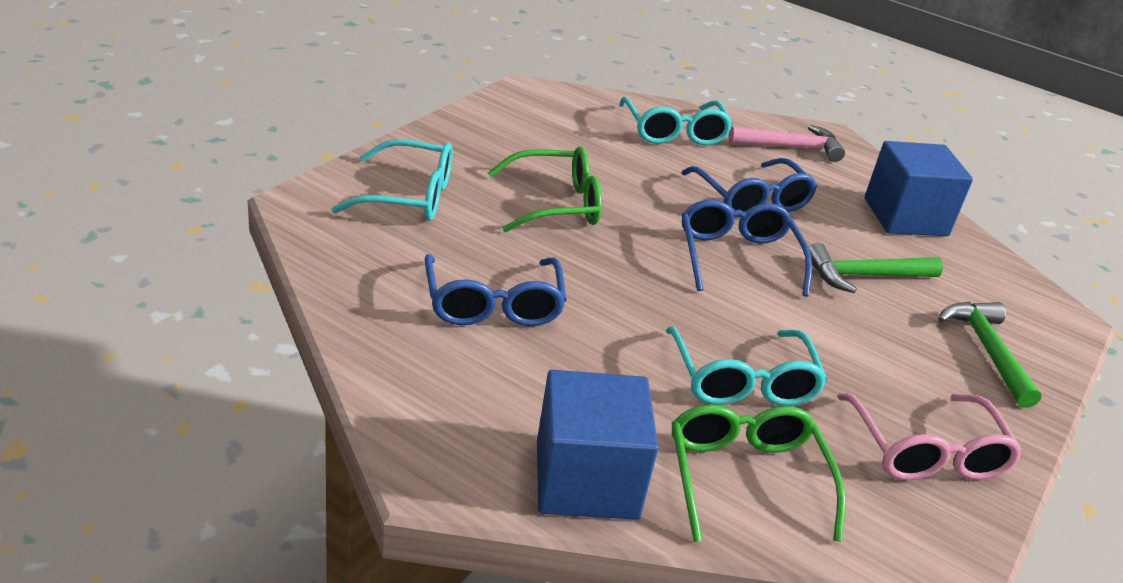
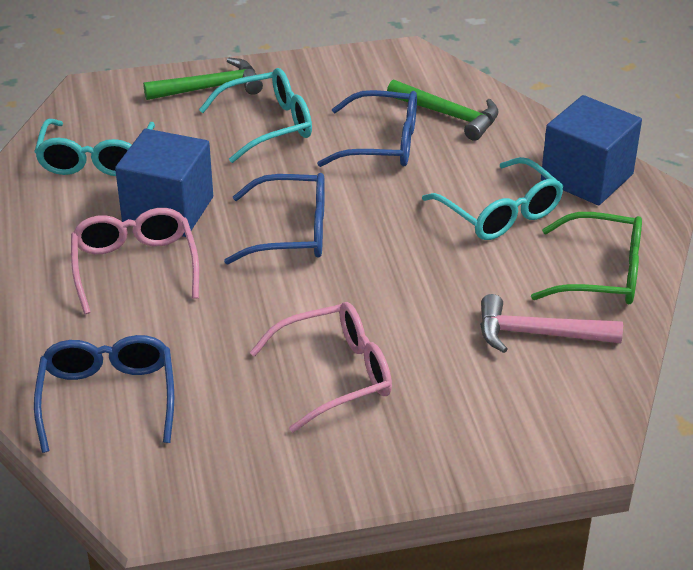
green glasses: [488,147,602,233] [672,405,846,542] = 2 -> [531,212,642,304] = 1
pink glasses: [837,393,1023,480] = 1 -> [71,208,199,314] [250,302,392,433] = 2

